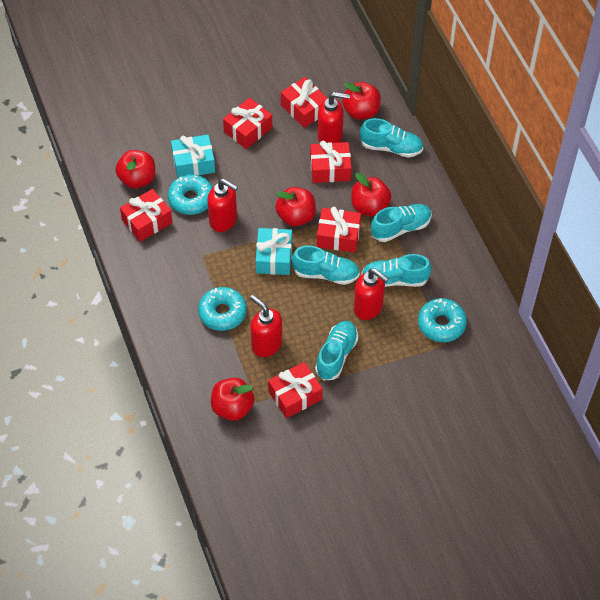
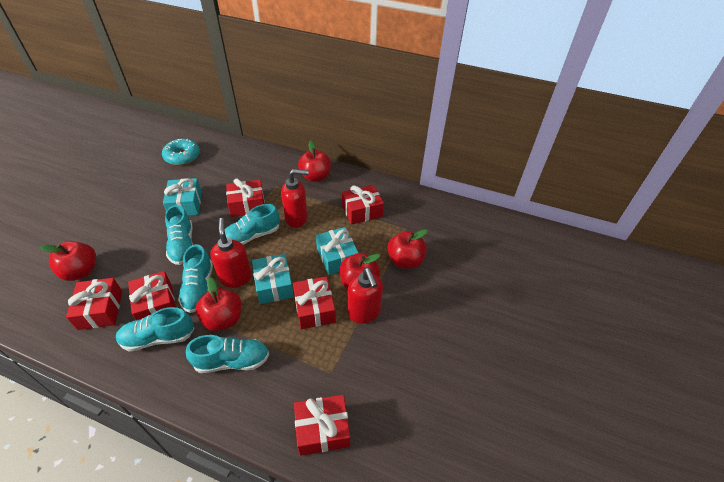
red soap dispenser: [207,179,238,232] [250,295,282,357] [317,92,350,143] [354,268,389,320] = 4 -> [210,218,252,288] [281,169,309,228] [348,268,383,324] = 3
turquoise donut: [168,174,213,215] [198,287,247,331] [418,298,467,342] = 3 -> [162,139,200,165] = 1
turquoise gift: [171,135,215,178] [256,228,292,275] = 2 -> [163,178,202,216] [252,254,294,304] [316,227,359,275] = 3

